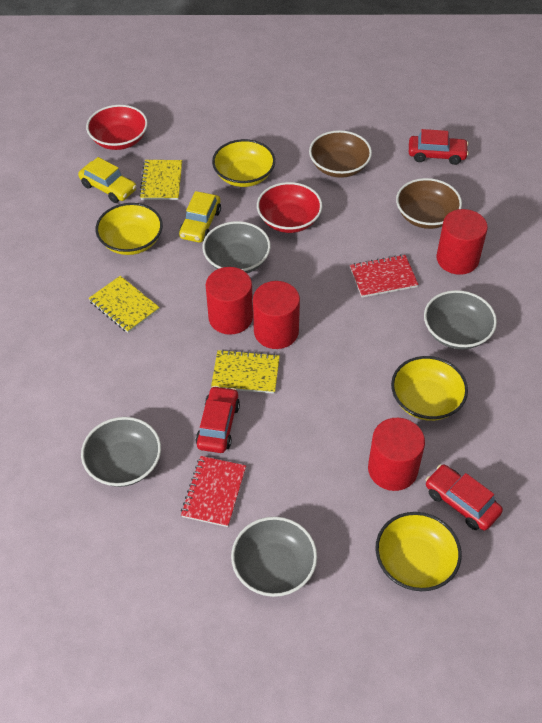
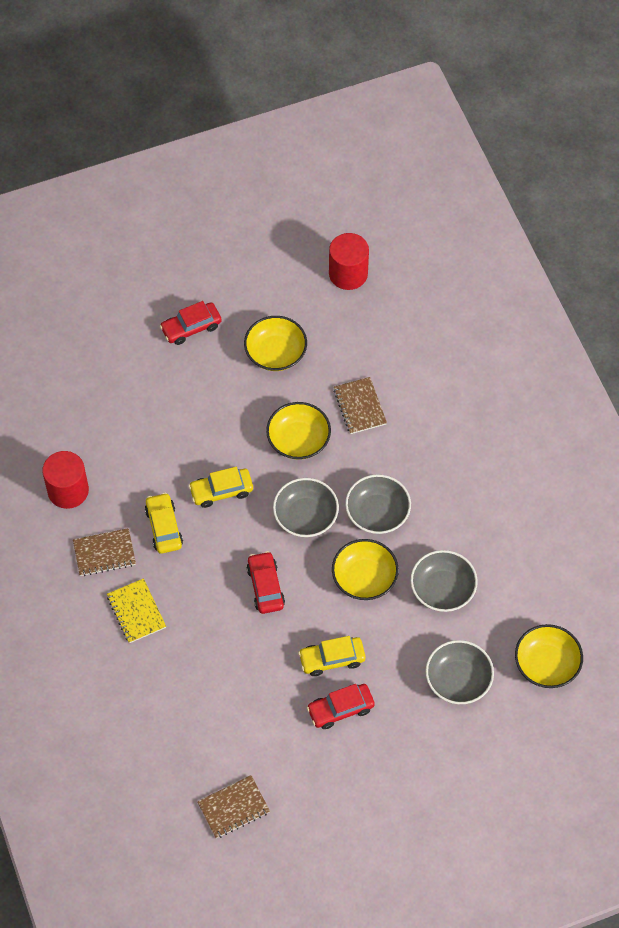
brown bowl: [309,130,372,178] [396,178,462,229] = 2 -> none = 0
brown notebook: none = 0 -> [73,528,136,576] [197,775,270,838] [333,377,387,434] = 3
red bowl: [86,105,148,150] [257,182,322,233] = 2 -> none = 0
red cylinder: [206,267,253,335] [253,281,300,349] [368,418,425,491] [436,209,488,275] = 4 -> [42,451,89,509] [329,233,369,290] = 2
red notebook: [181,456,246,527] [350,254,419,297] = 2 -> none = 0
yellow car: [78,157,137,203] [179,191,221,243] = 2 -> [145,492,183,554] [188,467,253,508] [298,636,366,676] = 3
yellow notebook: [88,276,160,333] [139,160,182,200] [211,350,280,394] = 3 -> [107,578,166,643] = 1

